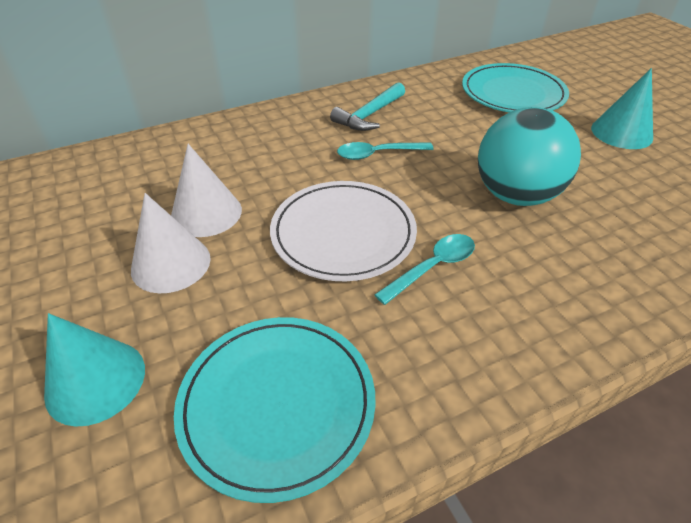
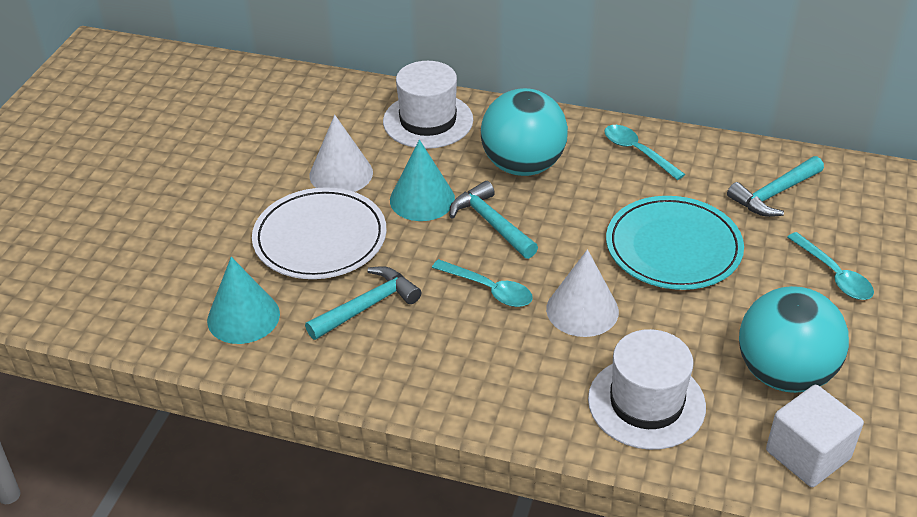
turquoise ball: [478,107,581,206] = 1 -> [481,88,568,176] [739,286,849,393] = 2
turquoise hammer: [330,82,405,131] = 1 -> [305,266,421,340] [450,181,538,259] [727,156,824,217] = 3
turquoise plate: [174,317,376,503] [462,63,569,112] = 2 -> [606,196,744,290] = 1
turquoise spoon: [337,142,434,160] [374,234,475,305] = 2 -> [432,259,533,307] [604,125,685,180] [787,232,874,300] = 3
white cube: none = 0 -> [766,385,864,487] = 1
white hat: none = 0 -> [383,61,473,149] [588,329,706,450] = 2

